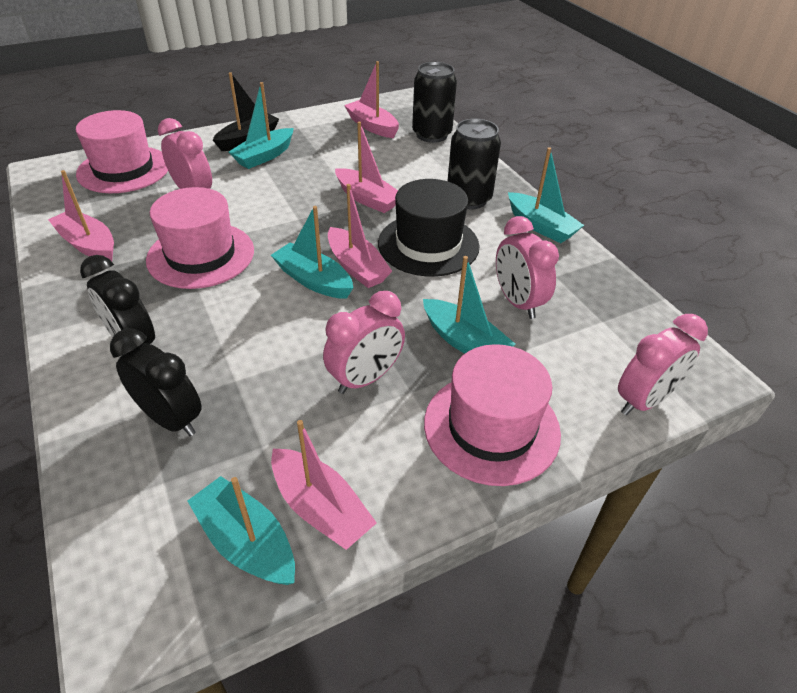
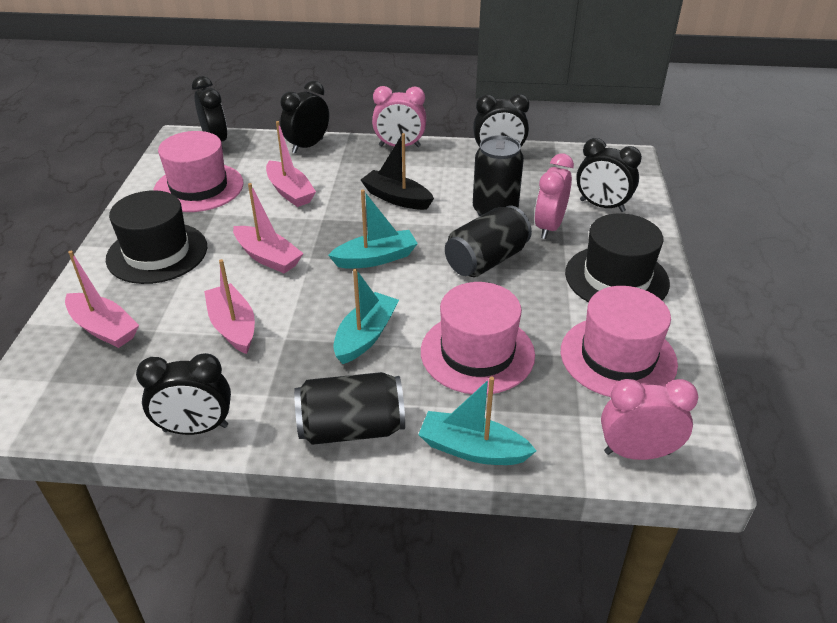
black can: [412,62,457,143] [448,119,501,209] = 2 -> [294,372,405,445] [445,206,532,277] [473,135,524,216] = 3
black clock: [80,255,155,344] [110,329,201,436] = 2 -> [136,353,231,435] [192,76,227,150] [280,81,329,154] [473,94,529,147] [576,138,642,212] = 5
black hat: [378,179,480,277] = 1 -> [106,190,207,284] [565,213,670,302] = 2
pink boat: [48,170,114,261] [271,420,377,550] [328,184,392,288] [335,122,398,213] [344,61,399,138] = 5 -> [65,251,139,348] [204,259,255,354] [233,183,304,274] [266,121,316,207] = 4
pink clock: [158,118,212,189] [323,291,405,394] [496,216,559,319] [618,314,708,415] = 4 -> [372,86,426,147] [535,153,574,239] [601,379,698,460] = 3
turquoise boat: [188,476,295,585] [229,82,294,169] [271,206,353,299] [423,256,516,353] [508,147,584,243] = 5 -> [328,189,418,268] [333,269,399,364] [418,377,536,465] = 3

